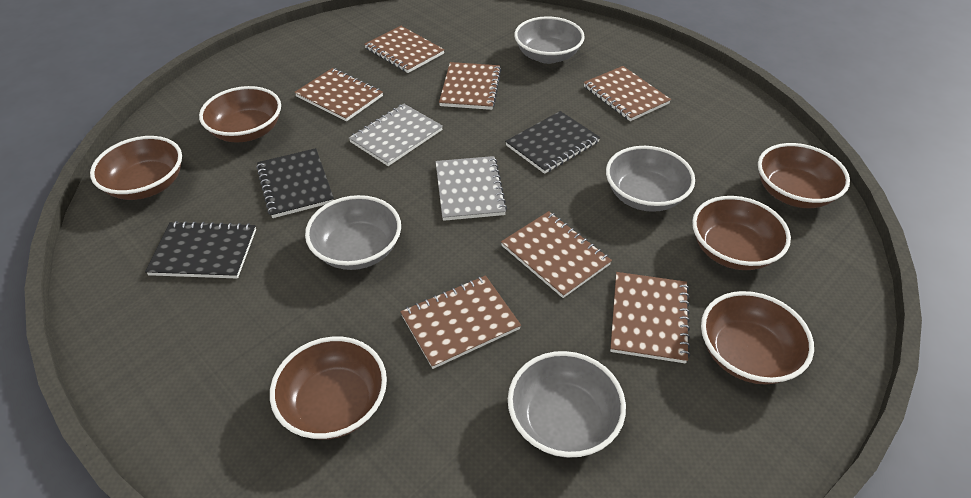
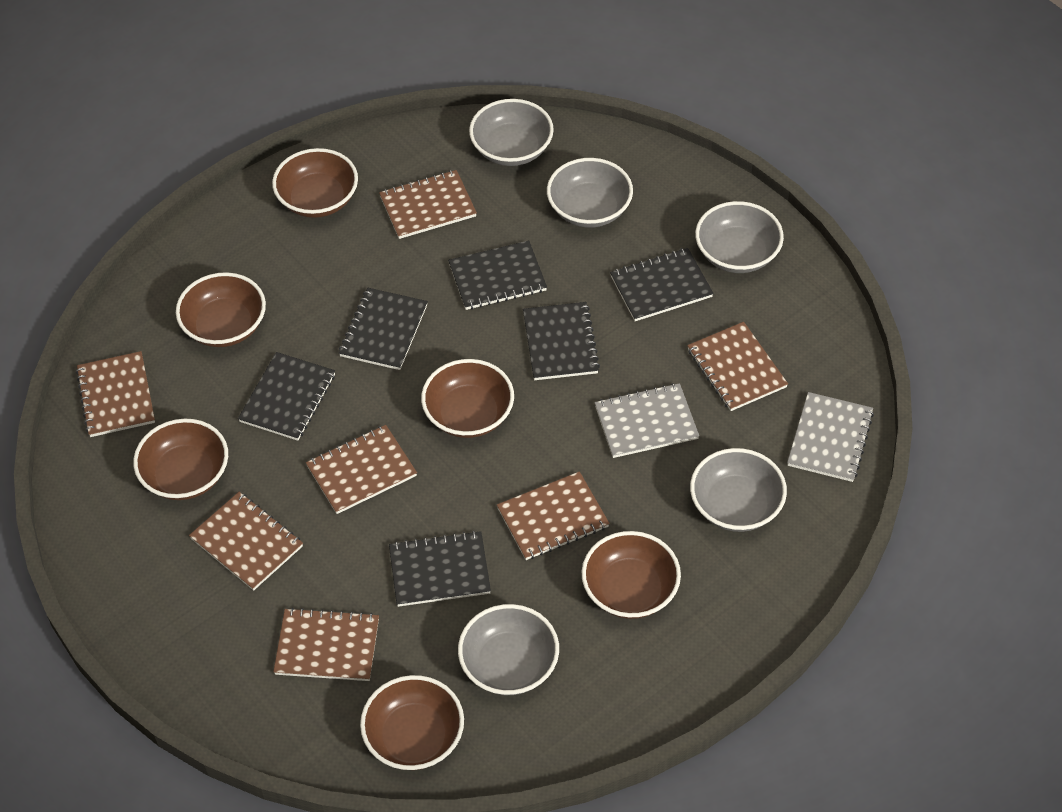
black notebook: [145,221,256,279] [256,148,334,218] [505,111,600,174] = 3 -> [238,352,335,441] [339,288,428,370] [389,531,491,607] [448,241,547,310] [523,302,600,380] [610,248,714,321] = 6
grey bowl: [305,195,401,270] [508,351,626,458] [514,16,585,64] [606,146,695,212] = 4 -> [458,604,559,695] [469,99,554,166] [547,158,633,228] [690,448,787,532] [695,201,784,273] = 5

